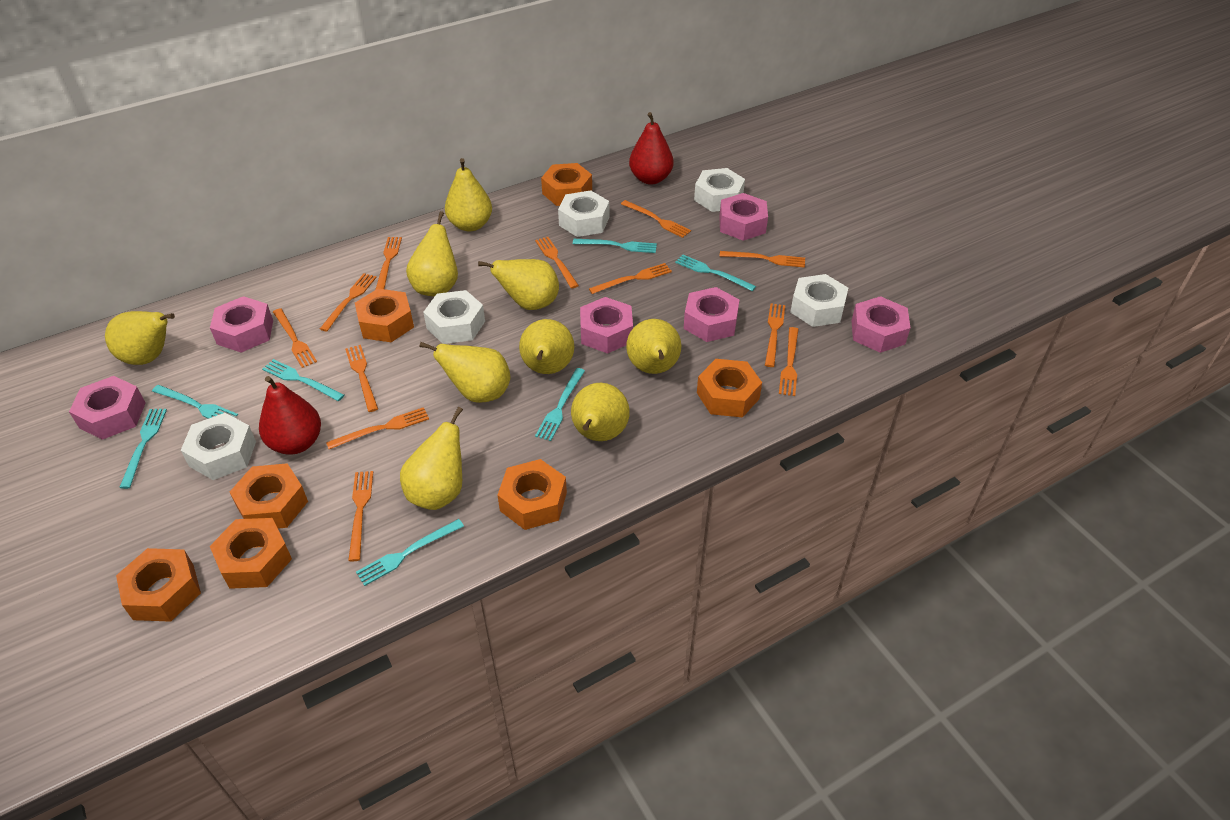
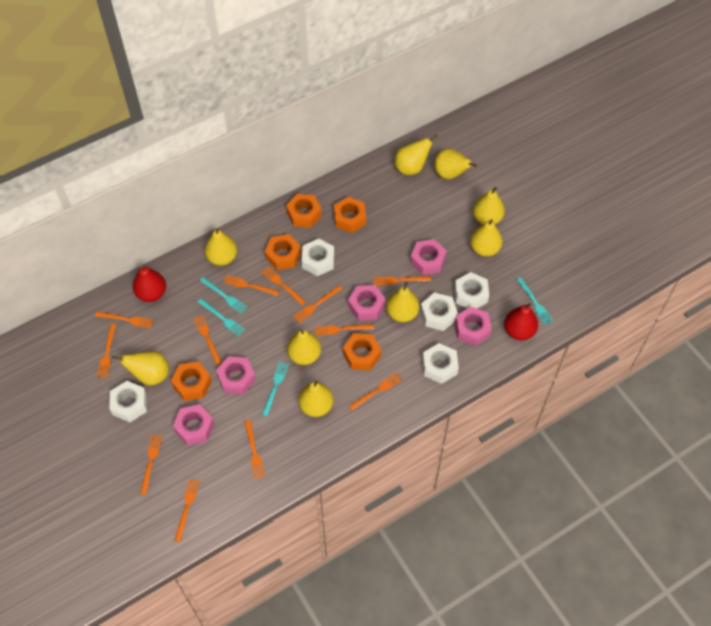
orange nut: [116,548,201,622] [210,518,292,589] [230,464,308,529] [355,289,414,342] [498,459,567,530] [541,163,592,206] [697,359,762,417] = 7 -> [171,361,212,401] [265,234,301,270] [286,194,322,228] [334,197,366,233] [343,333,381,370] = 5
pink nut: [69,376,146,440] [210,296,273,353] [580,297,633,354] [684,287,739,342] [719,193,768,241] [851,296,911,353] = 6 -> [173,404,214,446] [216,356,256,395] [348,285,386,321] [410,239,447,275] [455,306,492,346] = 5
turquoise fork: [119,409,167,489] [152,385,238,419] [262,359,344,401] [356,519,464,586] [535,368,585,441] [573,239,657,253] [675,255,756,291] = 7 -> [198,298,245,337] [200,277,247,314] [262,362,289,417] [516,277,553,325] = 4

